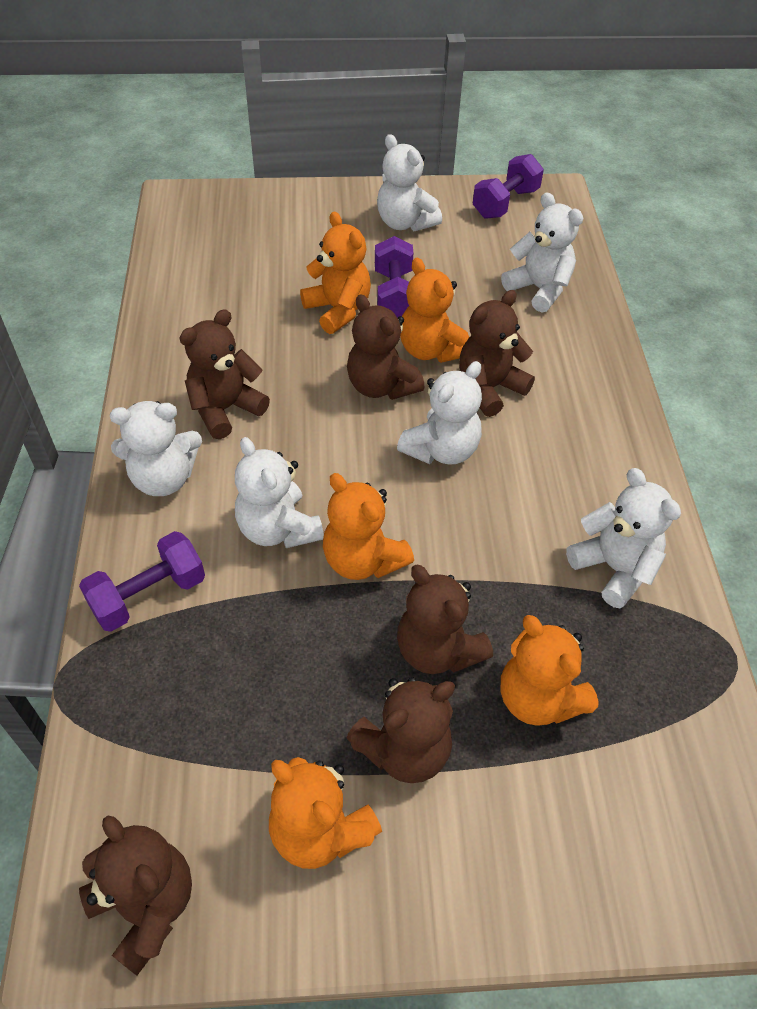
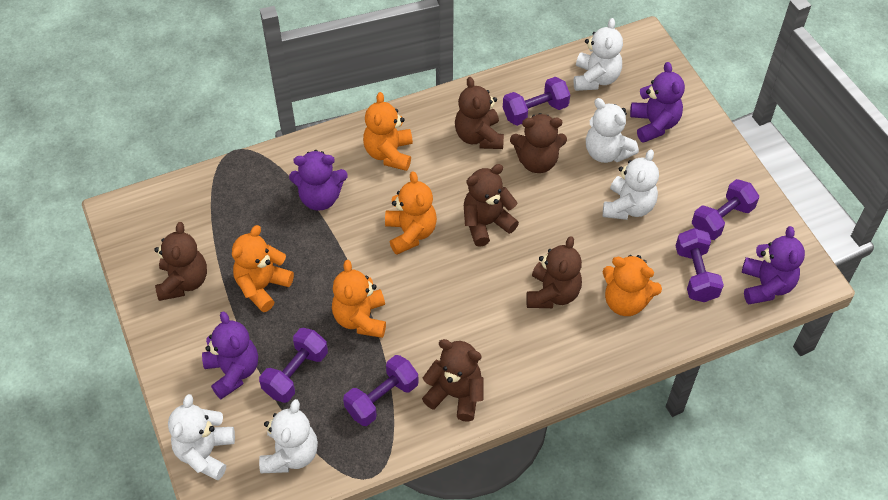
purple dumbbell: [79,531,205,632] [375,236,413,318] [473,154,544,219] = 3 -> [259,328,328,403] [343,355,419,426] [503,77,570,126] [676,228,724,302] [692,179,759,240] = 5
purple teddy bear: none = 0 -> [202,311,258,399] [289,150,348,211] [630,62,685,143] [742,226,805,304] = 4
white teddy bear: [110,401,202,496] [235,437,324,548] [377,134,442,231] [397,361,482,465] [501,192,583,313] [566,468,681,608] = 6 -> [168,394,235,480] [259,399,318,473] [574,18,623,91] [586,98,639,163] [603,149,659,220] = 5

